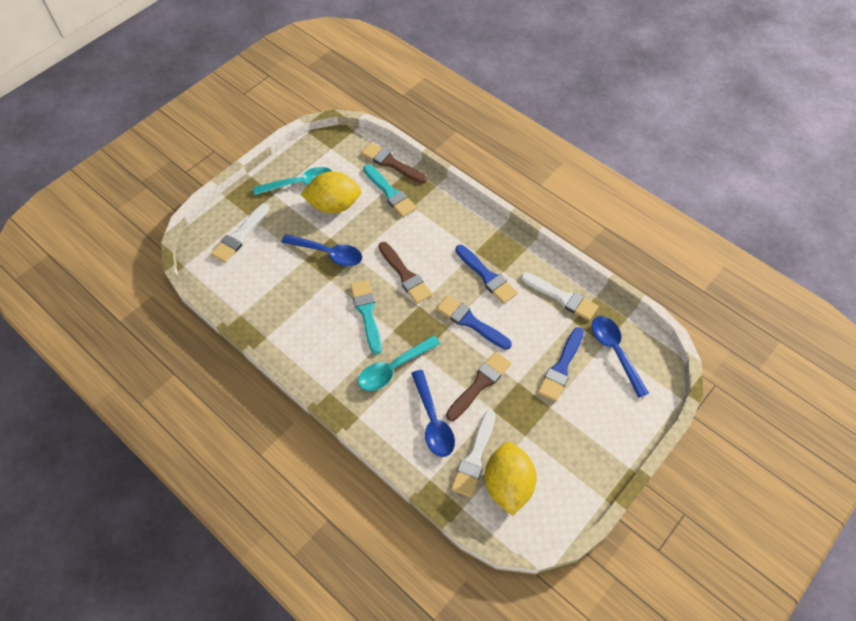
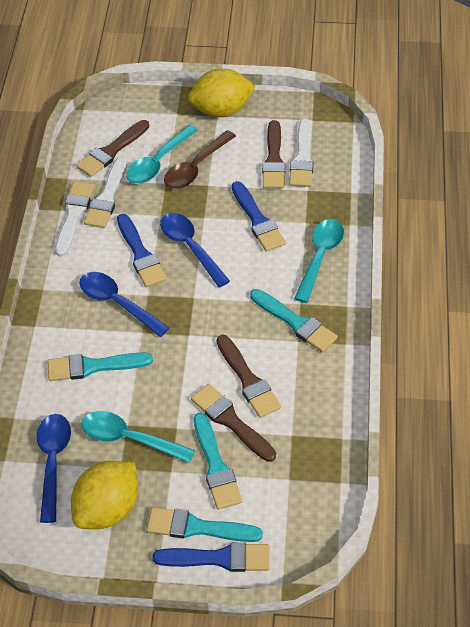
brown brush: [362,142,427,184] [379,242,432,304] [446,352,511,421] = 3 -> [76,120,149,177] [191,384,276,462] [216,335,281,418] [262,120,286,188] = 4
brown spoon: none = 0 -> [164,130,236,189] = 1
turquoise brush: [350,280,382,354] [364,164,417,217] = 2 -> [47,352,153,381] [147,507,263,542] [194,413,242,510] [250,289,337,352] = 4
turquoise spoon: [253,167,332,195] [358,335,440,391] = 2 -> [82,411,195,463] [126,125,198,184] [294,219,344,303] = 3

